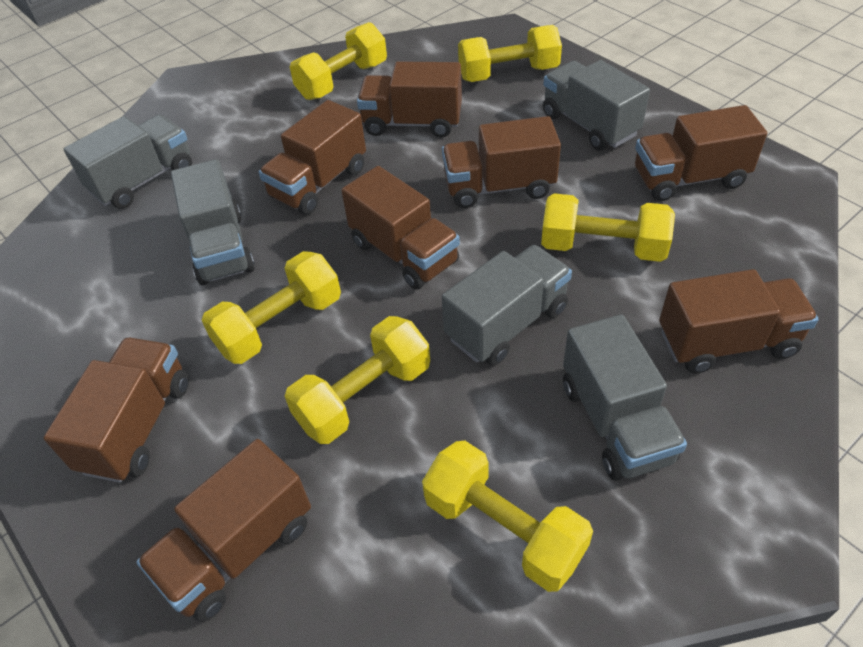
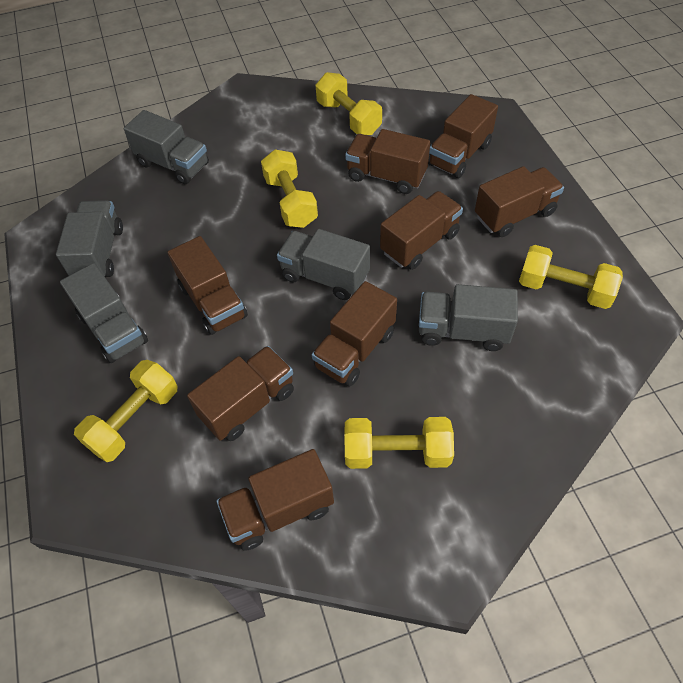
yellow dumbbell: [202,251,341,364] [285,316,430,444] [290,22,387,100] [422,441,593,592] [458,25,562,82] [541,193,675,262] = 6 -> [74,360,178,462] [261,150,318,228] [316,72,382,135] [344,417,454,469] [519,245,623,309] = 5

